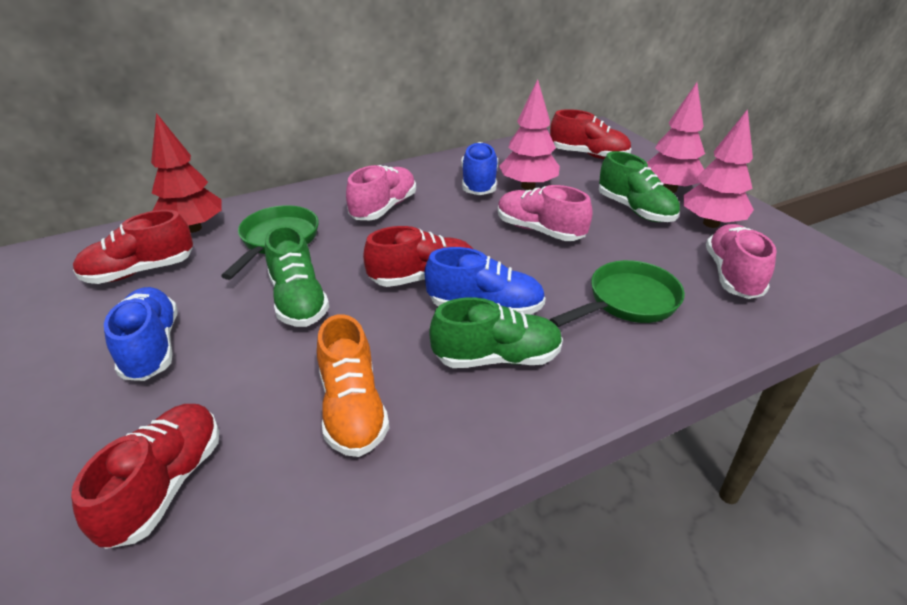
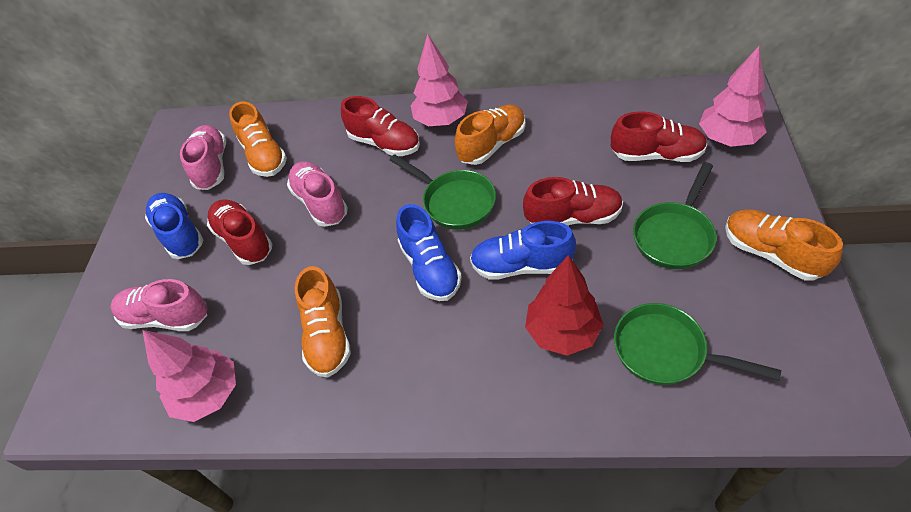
green pan: [221,205,319,280] [550,260,685,327] = 2 -> [390,154,496,230] [614,303,781,385] [633,162,717,269] = 3
green shoe: [265,225,329,327] [429,297,563,368] [599,151,680,222] = 3 -> none = 0
orange shoe: [317,314,389,457] = 1 -> [229,102,287,177] [295,266,351,377] [455,105,525,165] [725,209,843,281] = 4

